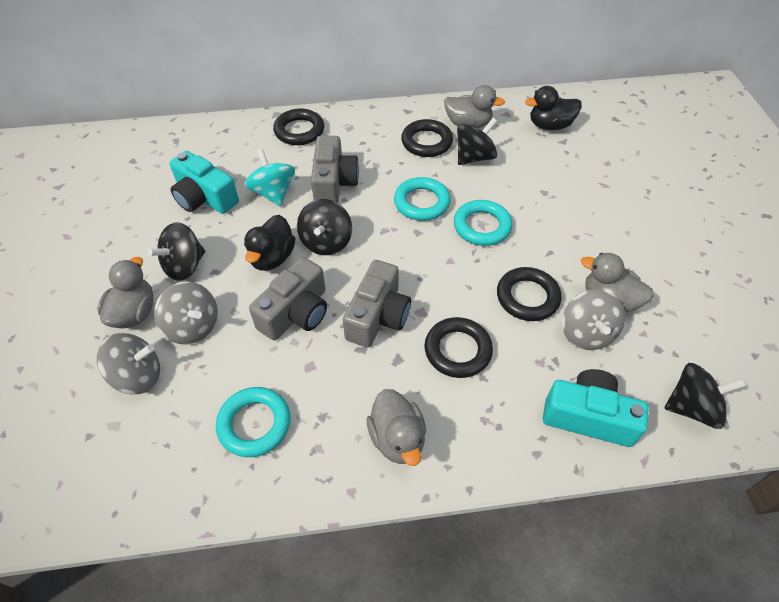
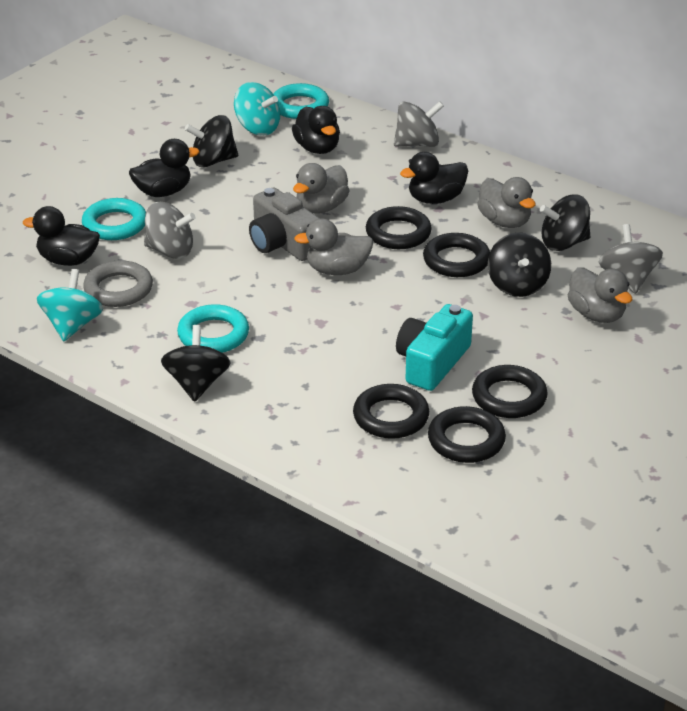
black duck: [244,215,295,271] [525,86,582,130] = 2 -> [23,206,100,266] [129,139,199,197] [292,106,340,154] [400,152,468,204] = 4
black ring: [273,109,324,145] [401,119,453,157] [425,317,493,378] [497,267,562,321] = 4 -> [353,384,429,439] [366,206,432,249] [423,233,490,277] [428,406,506,463] [472,365,548,418] = 5
grey camera: [249,257,327,341] [311,136,359,203] [343,260,411,347] = 3 -> [249,188,320,261] = 1
grey ring: none = 0 -> [83,260,153,307] = 1
turquoise camera: [170,151,239,214] [543,369,649,447] = 2 -> [396,304,473,391] = 1
turquoise spinning top: [244,149,295,206] = 1 -> [37,269,103,341] [234,82,280,136] = 2

